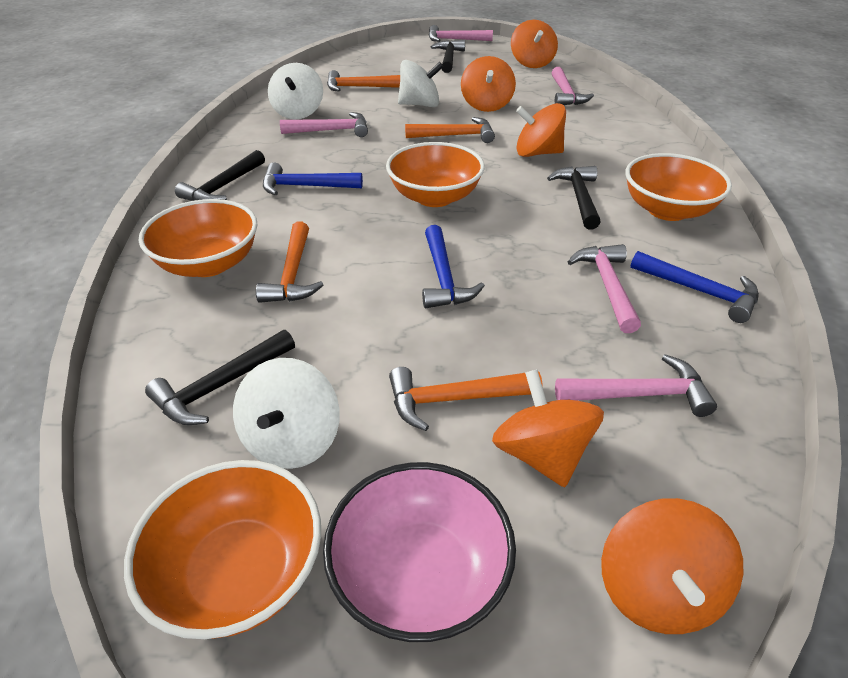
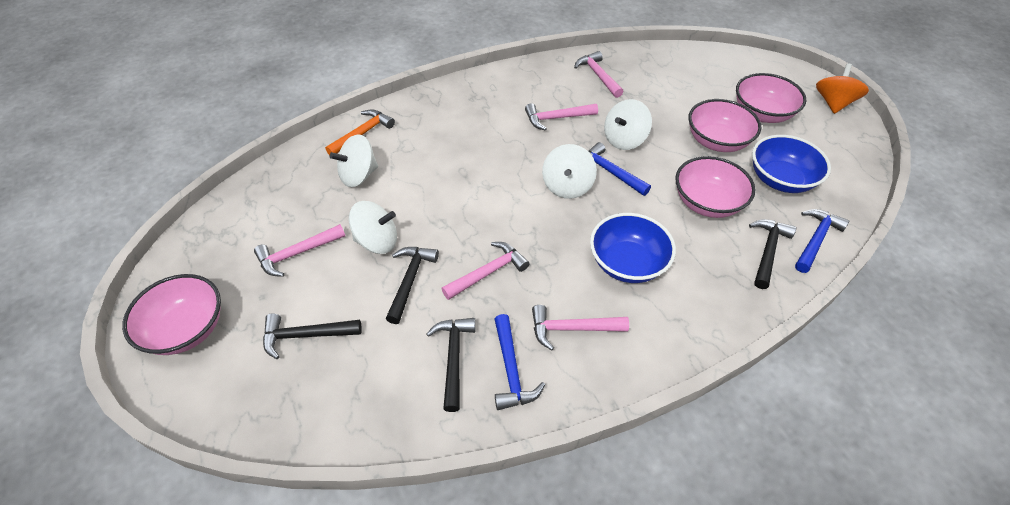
blue bowl: none = 0 -> [590,213,676,283] [752,135,831,193] = 2
orange bowl: [124,460,321,639] [139,199,258,277] [386,142,485,207] [626,153,732,221] = 4 -> none = 0
orange hammer: [256,222,323,303] [327,70,400,92] [389,367,543,431] [405,117,495,143] = 4 -> [325,109,395,155] = 1
orange spinning top: [461,56,516,112] [492,369,604,487] [511,20,558,68] [516,103,566,157] [601,498,743,634] = 5 -> [816,63,869,114] = 1
pink bowl: [323,462,516,642] = 1 -> [122,274,221,355] [675,156,756,218] [688,99,761,152] [736,73,806,123] = 4
white spinning top: [233,358,340,469] [268,63,323,119] [398,60,443,107] = 3 -> [330,134,378,187] [349,201,397,254] [542,144,597,199] [604,99,652,150] = 4

